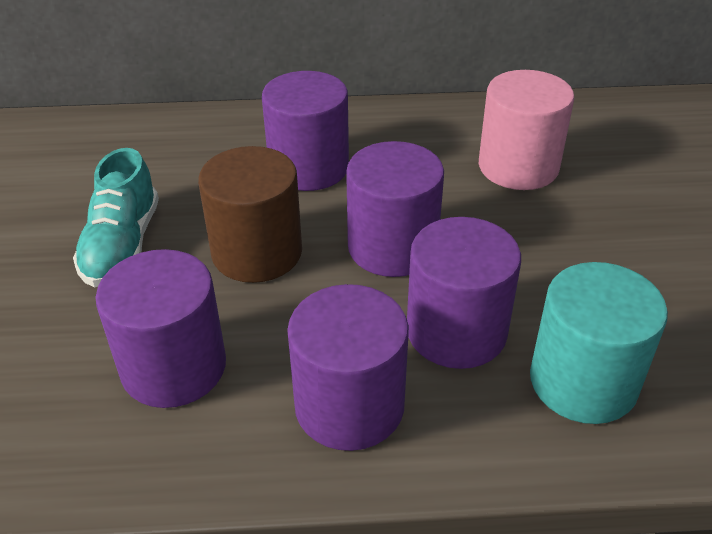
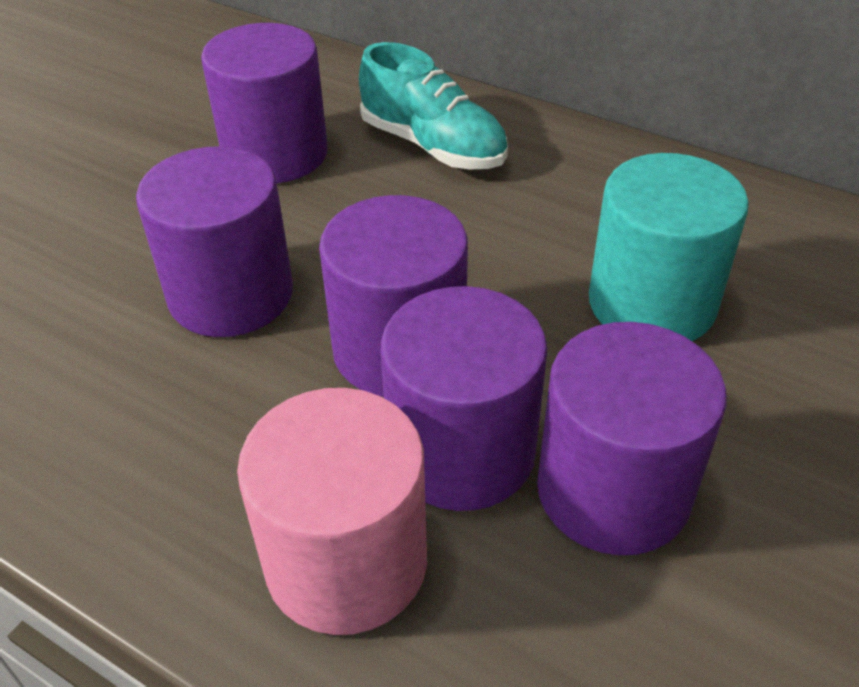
brown cylinder: [198,146,302,283] = 1 -> none = 0

